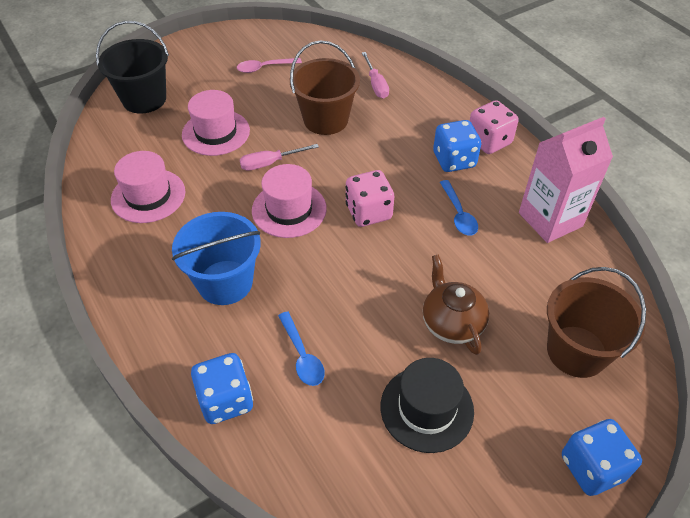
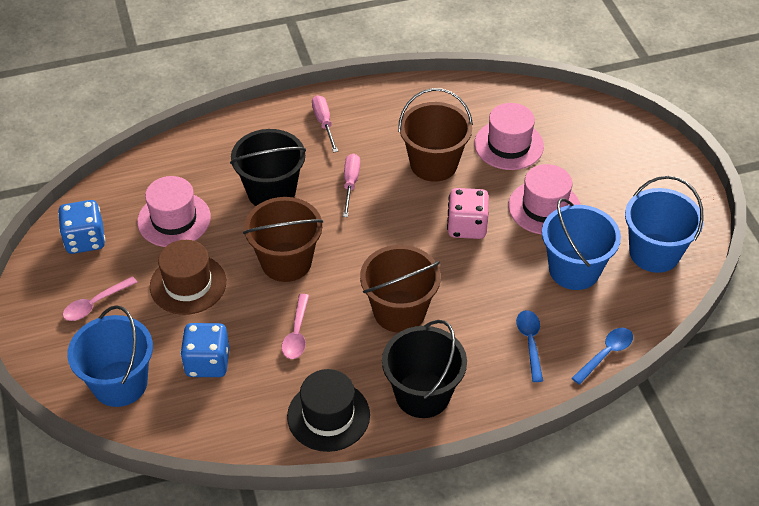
black bucket: [96,21,169,114] = 1 -> [230,129,306,206] [382,320,467,418] = 2
blue bucket: [172,212,261,305] = 1 -> [67,305,153,407] [542,198,621,290] [625,176,704,273] = 3
blue dice: [191,353,253,424] [433,120,481,172] [562,419,642,496] = 3 -> [58,200,105,254] [180,323,229,377] = 2
brown bucket: [290,40,360,135] [547,267,646,378] = 2 -> [243,197,323,282] [360,245,441,333] [398,88,473,182] = 3
brown hat: none = 0 -> [150,240,226,315] = 1
brown teapot: [423,254,489,355] = 1 -> none = 0
pink carton: [519,117,613,243] = 1 -> none = 0
pink dice: [345,170,394,227] [470,100,519,154] = 2 -> [447,188,489,239] = 1
pink spoon: [237,58,302,73] = 1 -> [63,276,138,321] [282,294,309,359] = 2

